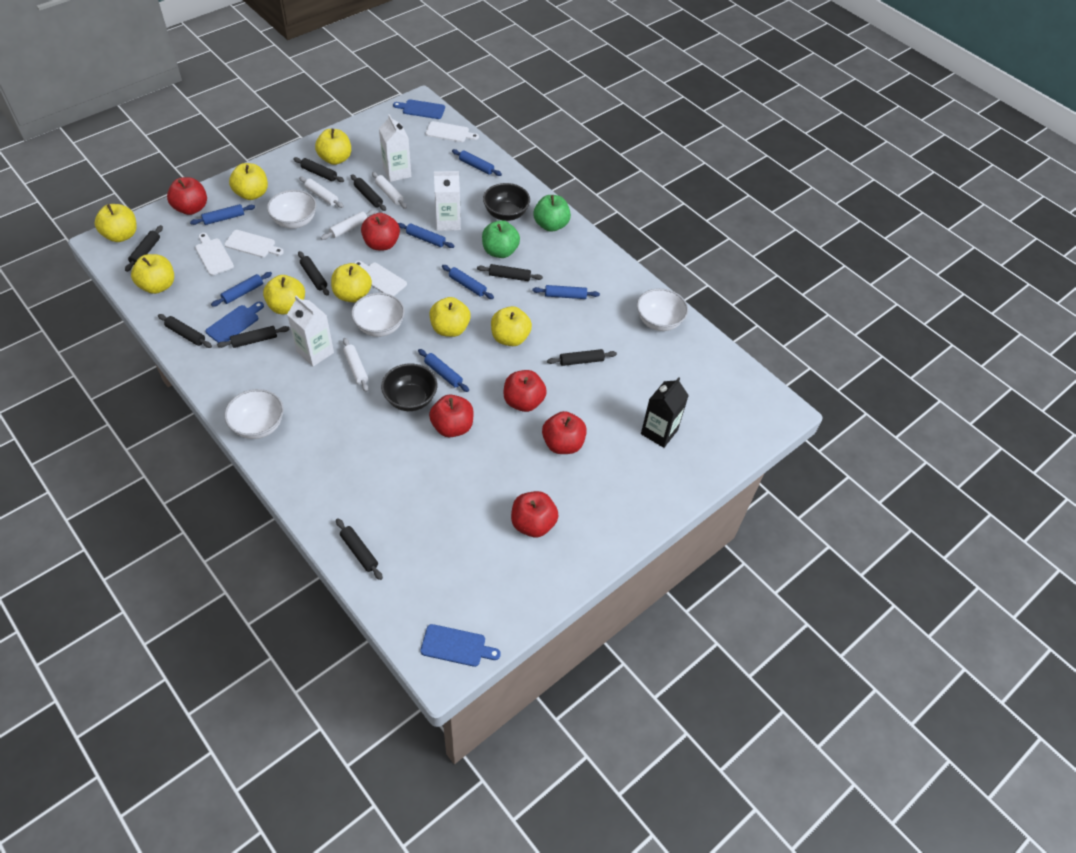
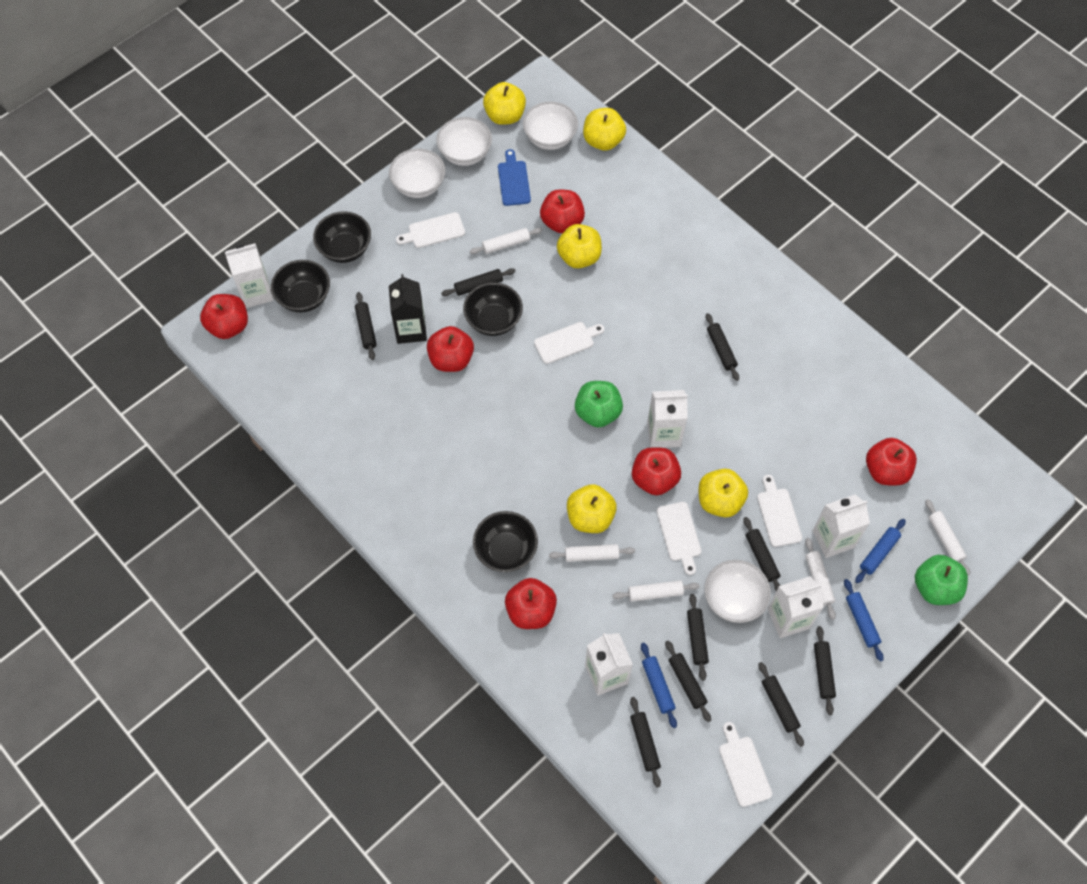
black bowl: [381,363,437,411] [483,183,530,221] = 2 -> [271,260,330,312] [313,211,371,263] [463,283,523,336] [473,511,538,572] = 4
blue cutting board: [206,302,264,343] [393,99,445,119] [420,624,501,667] = 3 -> [498,149,531,206] = 1
blue rolling pin: [190,204,255,225] [211,272,272,307] [398,223,455,248] [418,349,469,392] [442,265,494,299] [452,149,502,176] [532,285,600,299] = 7 -> [641,643,677,728] [844,579,884,661] [855,519,906,583] = 3
white carton: [287,296,334,367] [379,114,411,182] [434,171,461,231] = 3 -> [225,243,274,308] [585,633,633,696] [647,390,688,448] [768,576,824,638] [812,495,870,558] = 5
white cutting board: [195,233,234,275] [224,230,284,257] [355,261,407,296] [426,121,479,142] = 4 -> [396,212,465,248] [534,322,604,364] [657,502,701,575] [719,722,772,807] [757,475,802,547] = 5
white rolling pin: [299,177,344,208] [321,210,376,240] [343,338,369,392] [372,172,407,209] = 4 -> [469,228,542,254] [549,544,635,562] [613,580,700,602] [805,538,836,620] [925,499,970,575] = 5
yellow apple: [95,204,137,242] [131,254,174,294] [229,163,268,200] [263,275,305,314] [315,129,351,165] [331,263,372,302] [429,297,471,337] [491,306,532,346] = 8 -> [483,82,526,125] [557,224,602,268] [567,484,617,533] [583,108,626,151] [698,469,748,517] = 5

